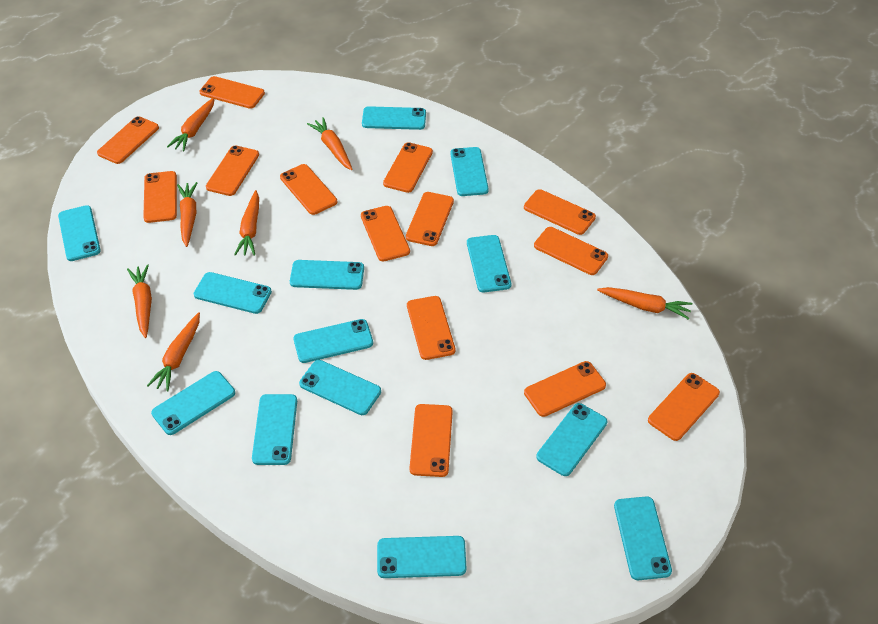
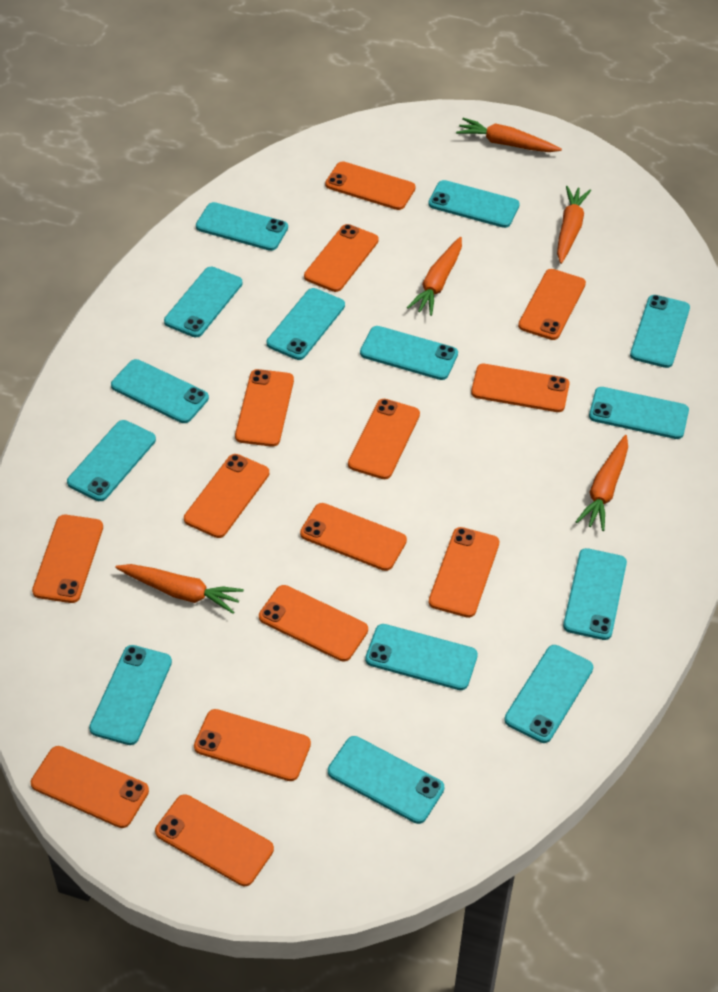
orange carrot: [127,264,152,338] [147,312,200,391] [167,98,215,151] [177,182,197,247] [234,190,259,256] [307,117,352,170] [597,287,693,320] = 7 -> [115,564,244,614] [407,237,462,316] [456,118,562,152] [557,186,591,264] [576,435,628,531] = 5
turquoise phone: [58,205,101,261] [151,371,235,435] [194,272,272,314] [252,394,297,465] [290,260,364,290] [293,319,373,363] [299,360,381,415] [362,106,426,130] [377,536,466,578] [450,147,489,196] [467,235,511,292] [536,403,607,476] [614,496,672,580] = 13 -> [67,420,156,501] [89,645,172,745] [111,359,209,423] [164,267,242,337] [196,202,288,251] [267,288,345,360] [328,736,444,824] [360,326,458,380] [365,624,478,690] [428,180,520,228] [504,645,593,743] [563,548,627,640] [589,387,689,439] [630,295,690,368] = 14

